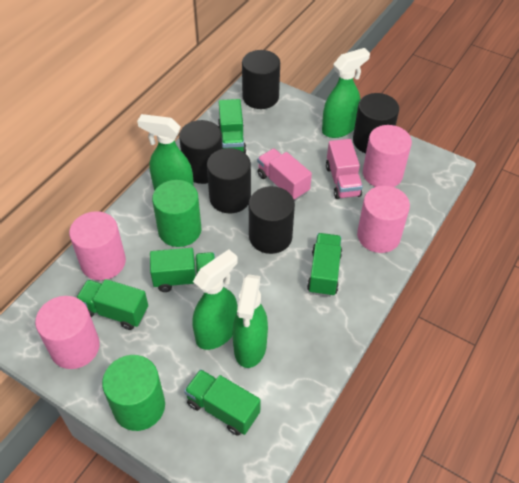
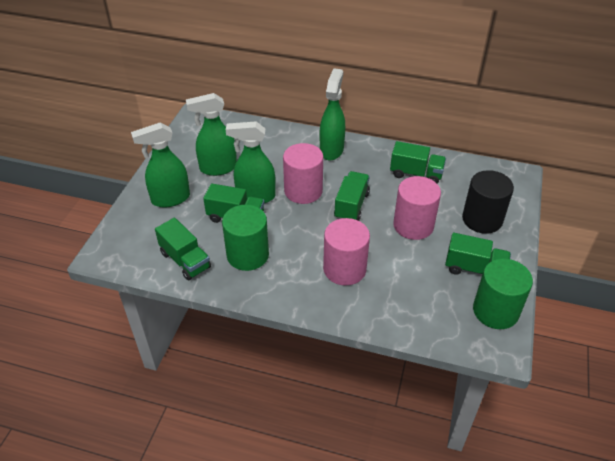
black cylinder: [179,120,222,184] [207,148,251,213] [242,50,280,109] [249,186,295,254] [353,93,399,153] = 5 -> [462,170,514,234] = 1
pink cylinder: [35,296,100,369] [69,211,126,280] [357,186,410,253] [363,125,412,187] = 4 -> [283,143,323,204] [323,218,370,286] [393,176,441,240] = 3
pink truck: [257,149,312,201] [326,139,363,199] = 2 -> none = 0

